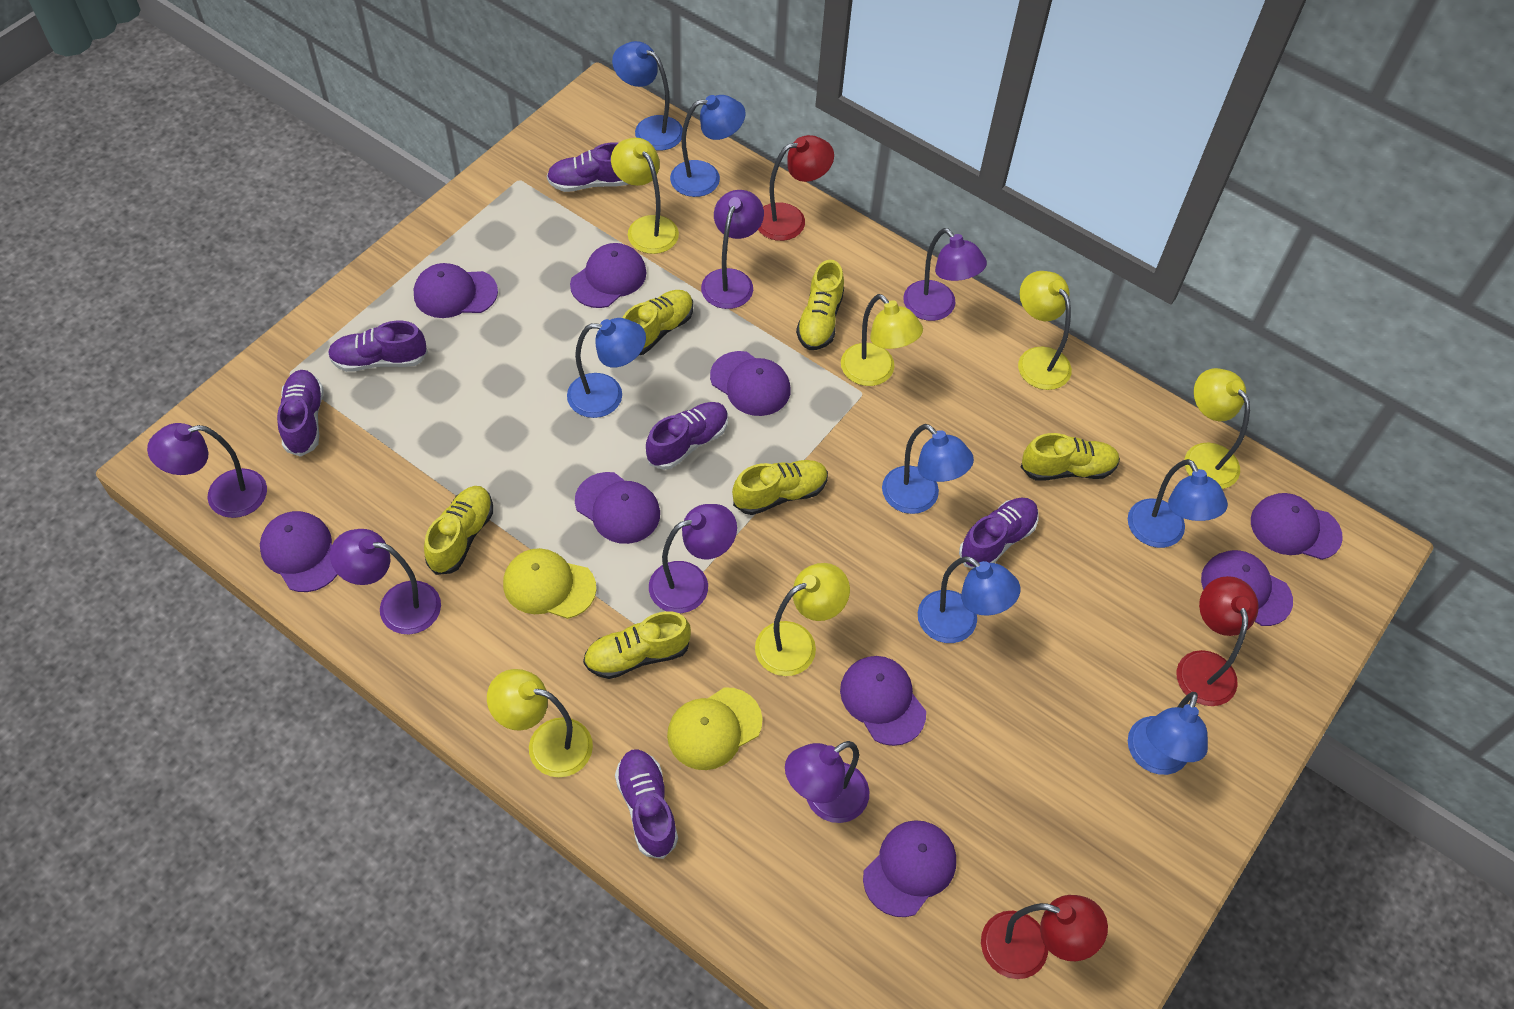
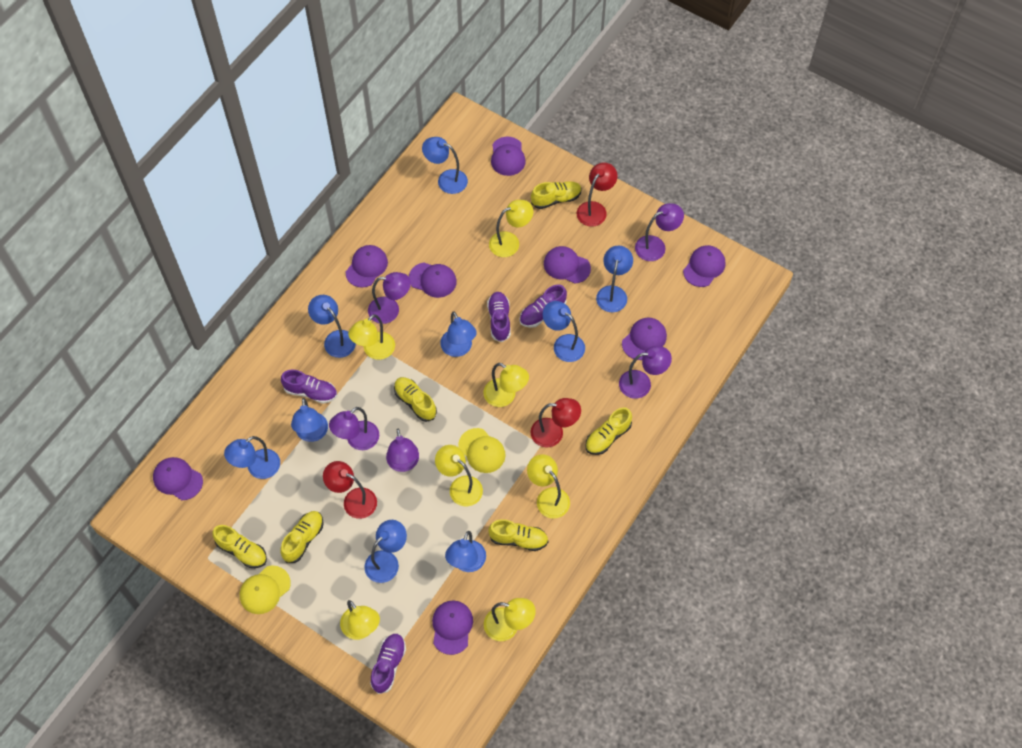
blue lamp: [567,318,646,418] [612,41,683,151] [670,95,746,197] [882,424,974,514] [918,556,1020,643] [1128,459,1228,548] [1128,692,1208,775] = 7 -> [224,436,280,479] [291,398,328,442] [308,295,356,358] [364,520,407,583] [422,137,468,194] [440,311,477,357] [445,531,486,572] [543,301,585,362] [596,246,633,312] = 9
purple cap: [260,511,338,592] [414,263,498,318] [570,243,647,308] [575,472,660,544] [710,351,791,416] [840,656,926,746] [863,820,956,917] [1201,550,1293,626] [1251,493,1343,560] = 9 -> [153,457,203,500] [346,245,388,288] [409,263,457,298] [432,601,473,655] [491,136,526,176] [544,246,591,284] [622,318,667,360] [683,245,725,287] = 8
purple lamp: [147,423,267,518] [330,529,441,634] [649,504,737,613] [701,190,764,309] [785,741,869,823] [903,228,987,321] = 6 -> [329,407,379,450] [368,272,411,324] [386,428,419,472] [619,346,672,399] [635,203,684,261] = 5
purple shoe: [277,370,324,457] [328,321,428,372] [547,142,628,192] [615,749,678,859] [646,402,728,470] [959,498,1039,569] = 6 -> [281,370,337,404] [370,634,406,694] [487,292,511,342] [520,284,567,328] = 4
yellow lamp: [487,669,593,777] [611,138,679,254] [755,563,850,676] [841,294,923,386] [1018,271,1072,390] [1185,368,1250,489] = 6 -> [340,600,380,640] [348,314,395,360] [435,445,483,506] [483,363,529,407] [484,598,536,641] [489,200,533,257] [527,454,570,518] = 7

